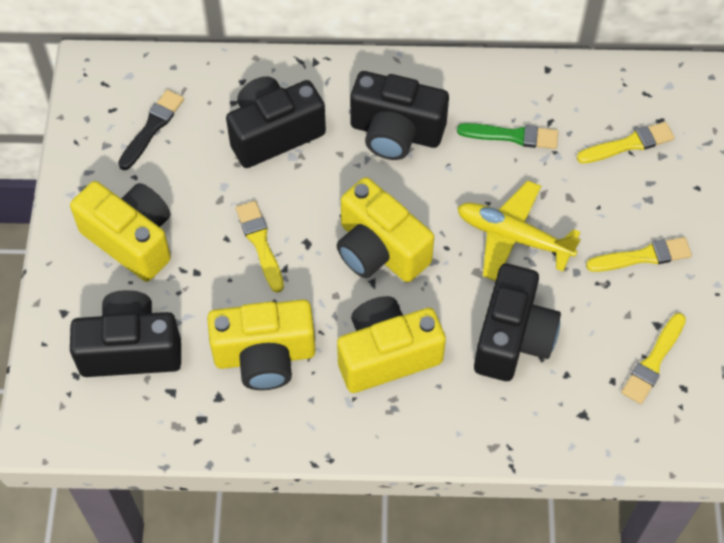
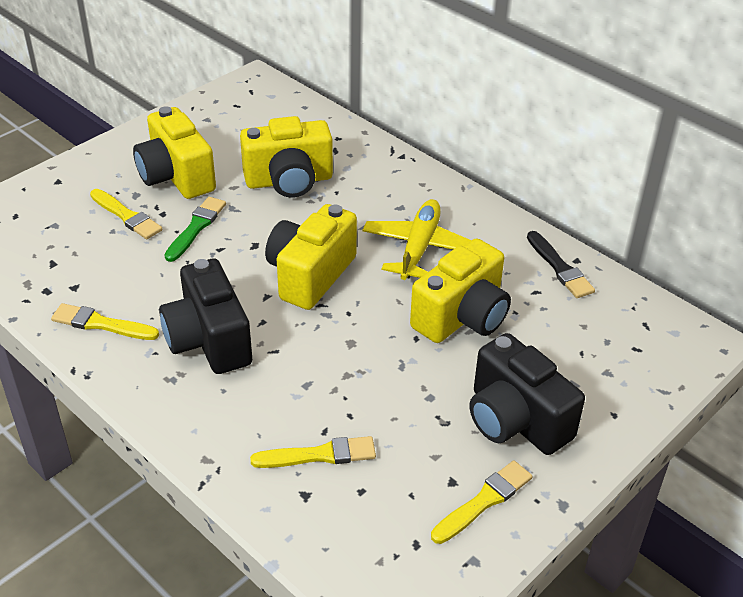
black camera: [70,290,181,377] [226,76,326,168] [350,71,449,160] [474,263,561,381] = 4 -> [159,259,252,374] [469,333,585,455] = 2

